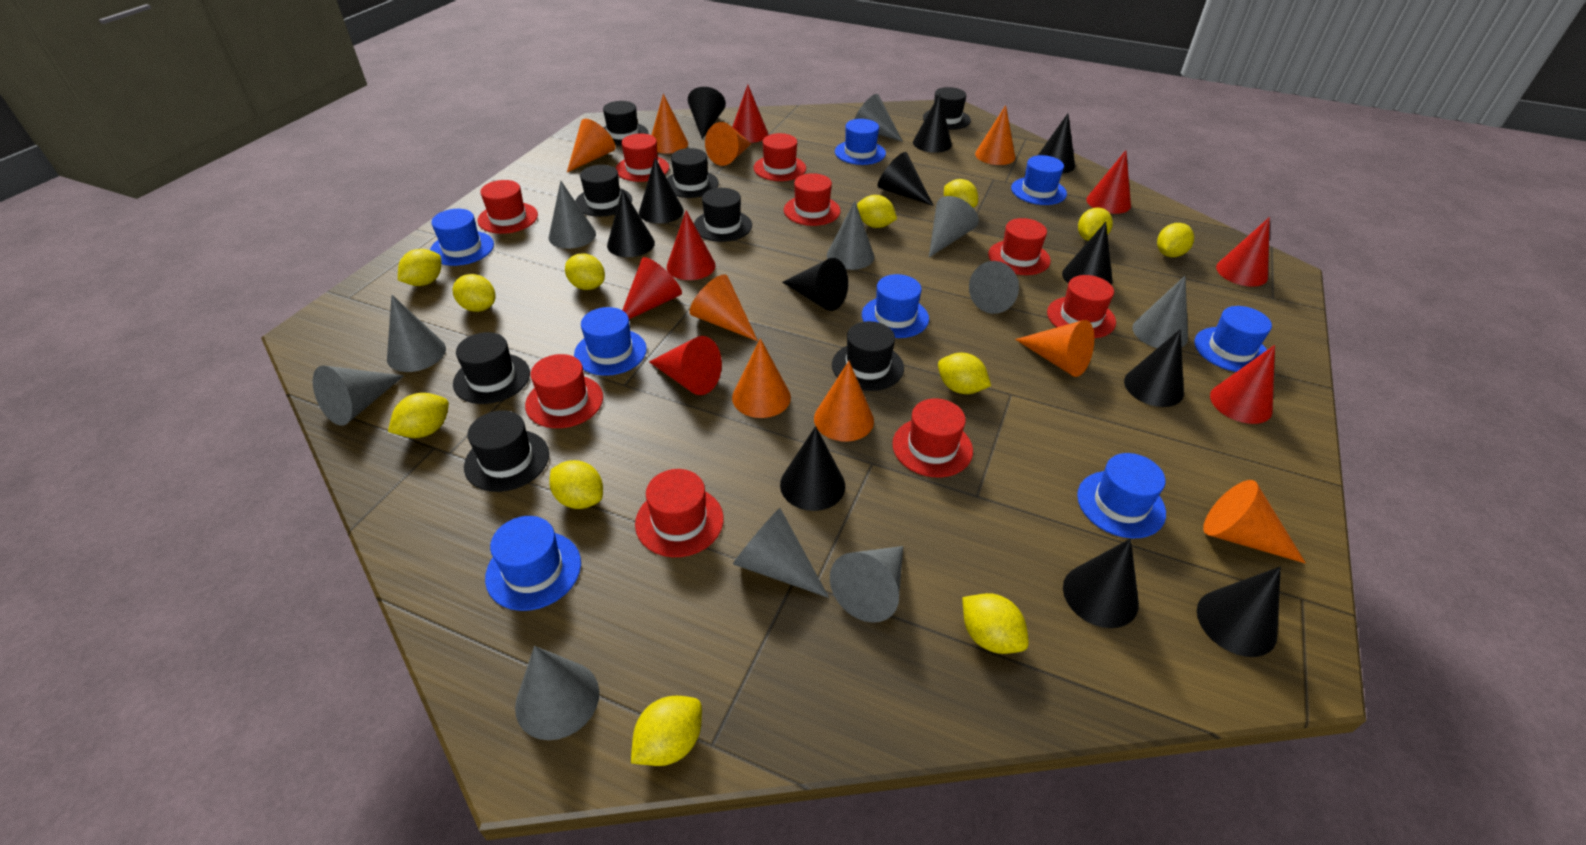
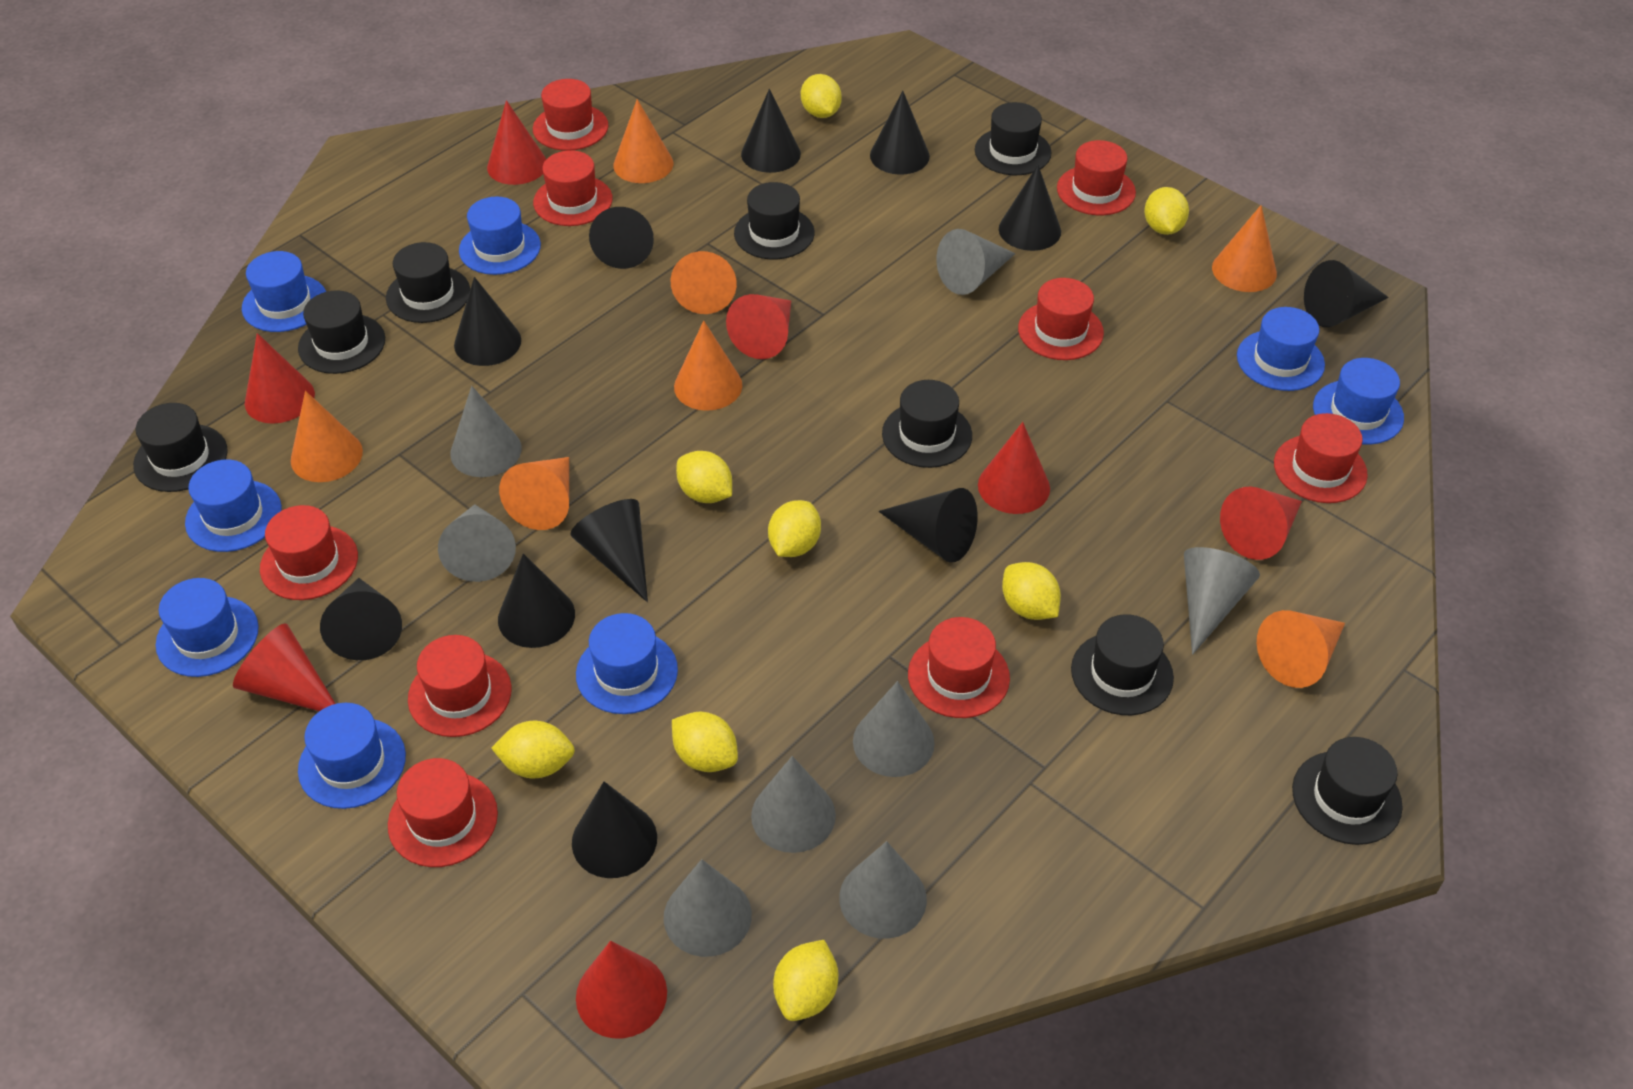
black cone: [607,189,655,257] [639,158,684,224] [688,87,726,139] [780,426,845,511] [782,258,848,311] [877,152,934,206] [913,94,952,153] [1038,114,1075,174] [1062,222,1112,285] [1063,539,1139,628] [1124,329,1184,407] [1197,567,1281,657] = 12 -> [320,578,402,660] [454,277,521,366] [498,553,575,648] [571,499,648,602] [572,781,657,878] [589,207,654,269] [741,89,801,173] [870,91,930,175] [878,488,978,563] [999,165,1061,251] [1304,260,1389,327] = 11
grey cone: [313,366,404,426] [387,295,446,372] [515,646,599,740] [548,181,596,249] [733,508,829,598] [827,201,874,270] [830,546,903,623] [855,94,903,142] [929,196,979,257] [969,261,1019,314] [1132,276,1188,348] = 11 -> [438,504,516,582] [450,386,522,477] [664,859,752,957] [751,756,836,853] [839,841,927,939] [853,681,935,777] [936,229,1016,295] [1184,547,1260,655] = 8
orange cone: [567,119,615,172] [652,94,688,154] [689,274,758,341] [705,122,751,166] [732,338,791,418] [814,361,874,442] [975,105,1015,165] [1015,320,1094,377] [1203,480,1306,564] = 9 -> [291,391,363,482] [499,457,569,530] [613,99,673,183] [671,251,737,314] [674,321,742,411] [1212,205,1277,292] [1257,610,1345,688] = 7
yellow lemon: [388,393,449,438] [398,249,442,286] [452,274,495,312] [549,460,603,509] [565,253,605,290] [631,696,702,766] [857,195,897,228] [938,353,991,394] [944,179,978,208] [962,593,1029,654] [1078,207,1113,241] [1157,223,1194,257] = 12 -> [491,721,575,779] [672,711,738,772] [676,451,732,503] [768,500,821,557] [773,940,838,1021] [801,74,842,118] [1002,562,1061,620] [1144,187,1189,235] = 8

